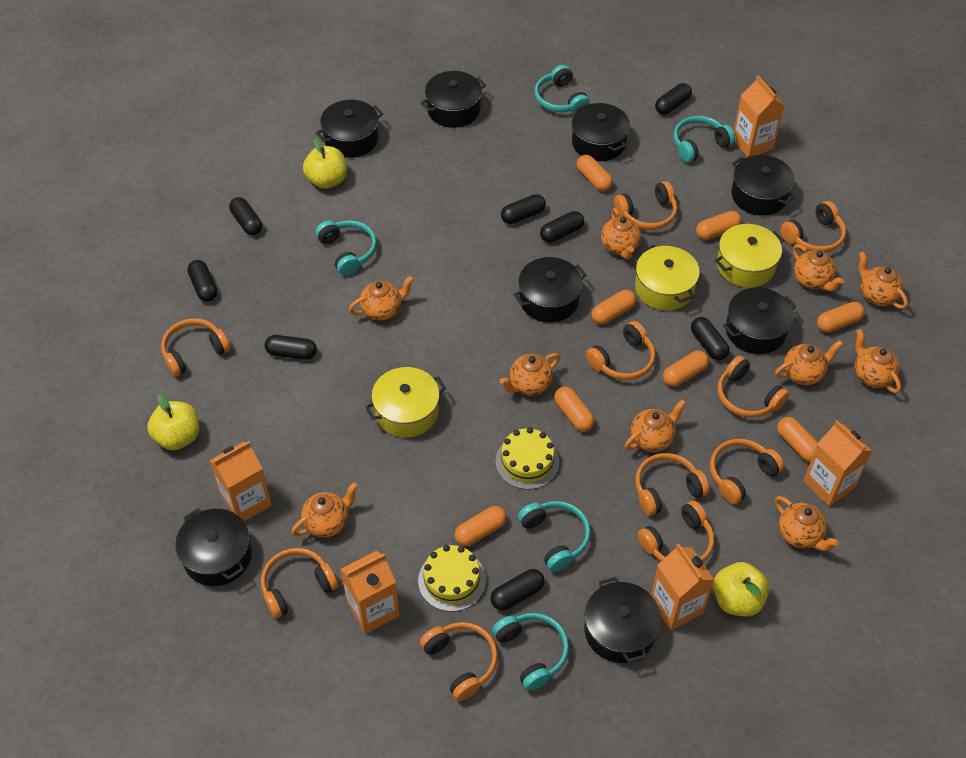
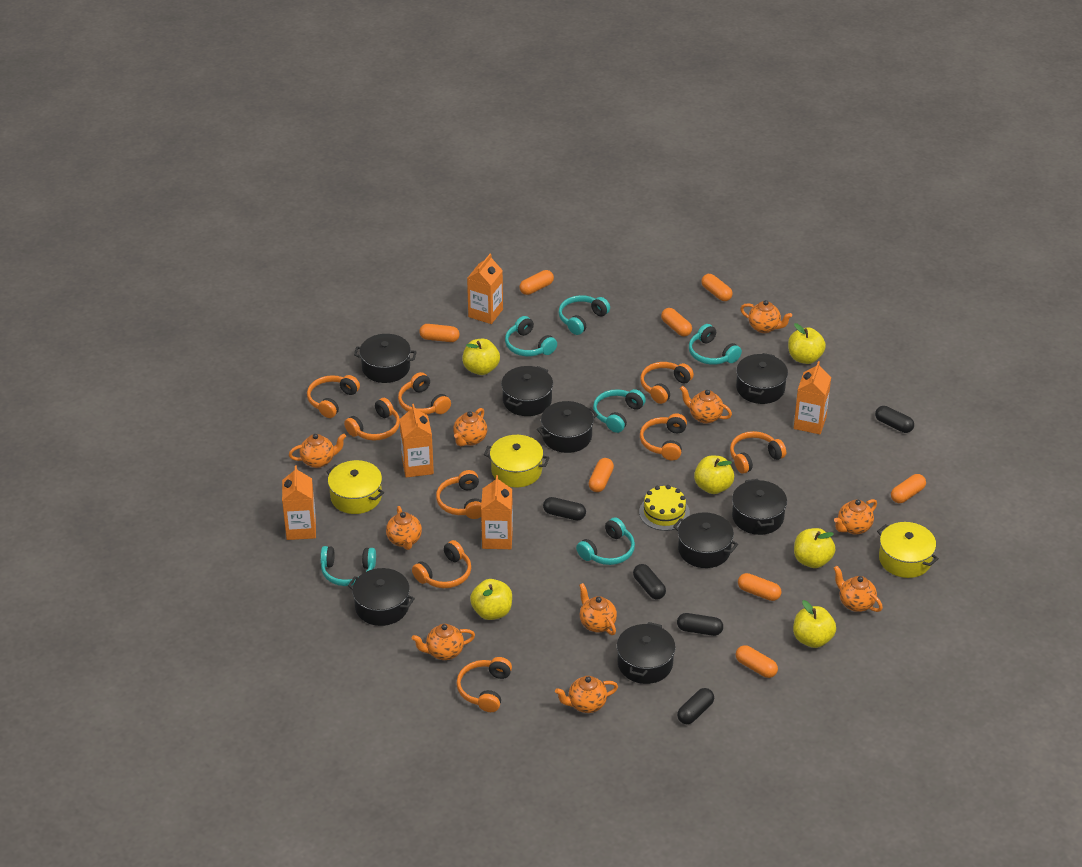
black capsule: [188,260,217,302] [229,197,262,235] [265,335,317,360] [491,569,545,610] [501,194,546,224] [540,211,584,243] [655,83,692,115] [691,317,729,360] = 8 -> [543,497,586,520] [633,564,666,600] [677,613,723,636] [677,688,714,724] [875,406,914,433] = 5
orange headphones: [161,318,230,377] [261,548,338,619] [420,622,498,701] [586,321,655,380] [614,181,677,230] [635,453,709,516] [637,501,714,562] [710,439,784,504] [718,355,789,418] [780,201,846,253] = 10 -> [307,375,360,418] [344,398,400,441] [398,372,451,415] [412,540,471,588] [436,470,482,519] [456,657,512,712] [640,362,694,404] [640,413,687,461] [730,431,786,474] = 9
turquoise headphones: [316,220,377,276] [492,613,569,691] [518,501,591,572] [535,65,590,114] [673,116,735,163] = 5 -> [320,546,376,586] [505,316,557,356] [559,295,610,335] [576,517,635,565] [593,389,646,433] [689,324,742,365] = 6
yellow apple: [147,394,199,450] [303,137,347,189] [713,562,770,616] = 3 -> [462,339,500,375] [470,579,512,620] [694,456,734,494] [788,323,826,364] [793,600,836,648] [794,528,835,568] = 6
yellow cake: [418,545,486,612] [496,427,559,490] = 2 -> [639,485,690,531] = 1

